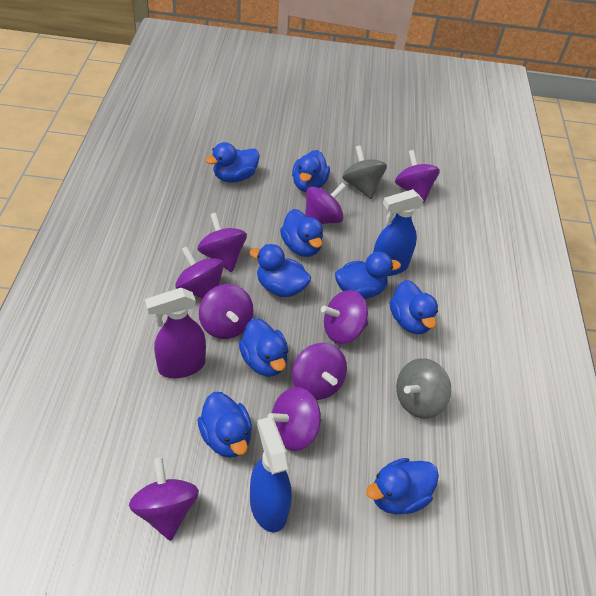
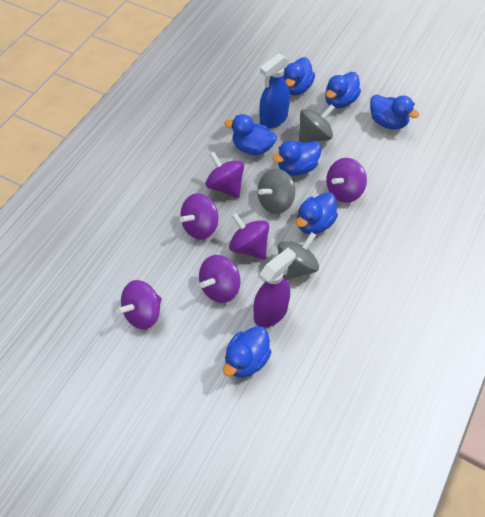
blue duck: [198,392,252,458] [206,142,260,183] [239,318,288,377] [250,244,311,297] [280,209,323,257] [292,150,330,192] [335,251,401,299] [366,458,439,514] [390,280,438,334] = 9 -> [223,326,271,377] [225,114,277,155] [273,141,321,176] [283,57,315,95] [296,192,338,234] [325,72,361,108] [370,95,419,130] = 7
blue spray bottle: [250,417,292,532] [373,189,424,276] = 2 -> [260,53,290,128] = 1
grey spinning top: [342,145,387,199] [396,358,451,419] = 2 -> [257,169,295,214] [278,232,319,280] [299,104,335,143] = 3
purple spinning top: [129,457,199,541] [175,246,224,299] [197,212,247,272] [199,284,253,339] [267,387,321,451] [292,343,347,400] [305,182,347,224] [321,290,368,344] [395,150,440,203] = 9 -> [117,280,162,329] [180,193,218,240] [199,255,240,303] [206,151,244,198] [229,213,269,260] [326,158,367,203] = 6

